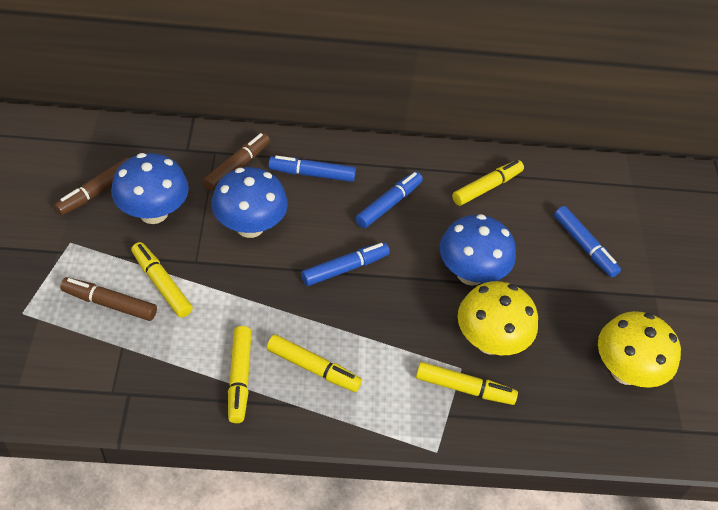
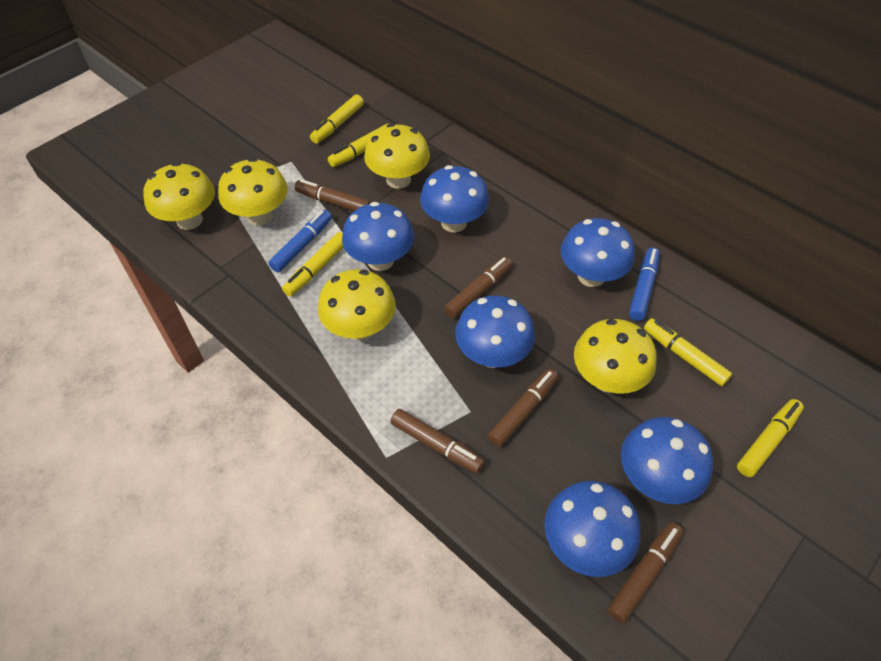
blue marker: [269,155,356,182] [301,242,390,286] [355,172,423,228] [554,206,621,277] = 4 -> [268,210,332,272] [629,248,660,321] = 2
blue mushroom: [111,153,189,224] [211,167,288,238] [440,214,516,286] = 3 -> [342,202,414,271] [420,165,489,232] [455,296,535,368] [544,481,640,577] [561,218,635,287] [621,417,713,504] = 6
brown marker: [54,158,129,216] [60,277,157,321] [203,133,270,191] = 3 -> [295,179,371,211] [390,409,485,473] [444,257,512,318] [488,369,558,447] [608,523,683,624] = 5
yellow mushroom: [458,281,538,355] [598,311,681,388] = 2 -> [144,162,215,230] [218,158,288,225] [318,269,396,341] [364,123,430,189] [574,319,657,394] = 5

